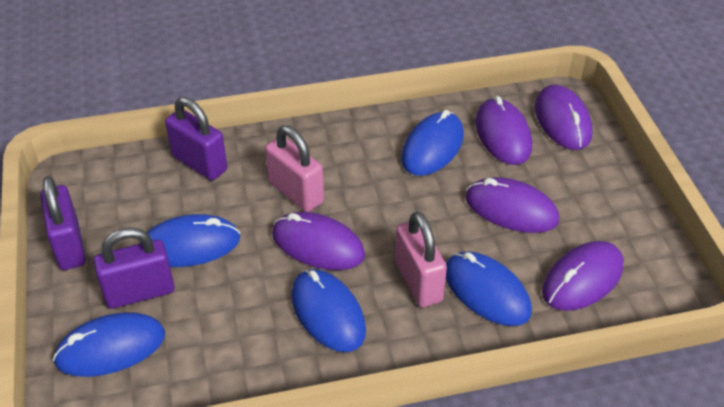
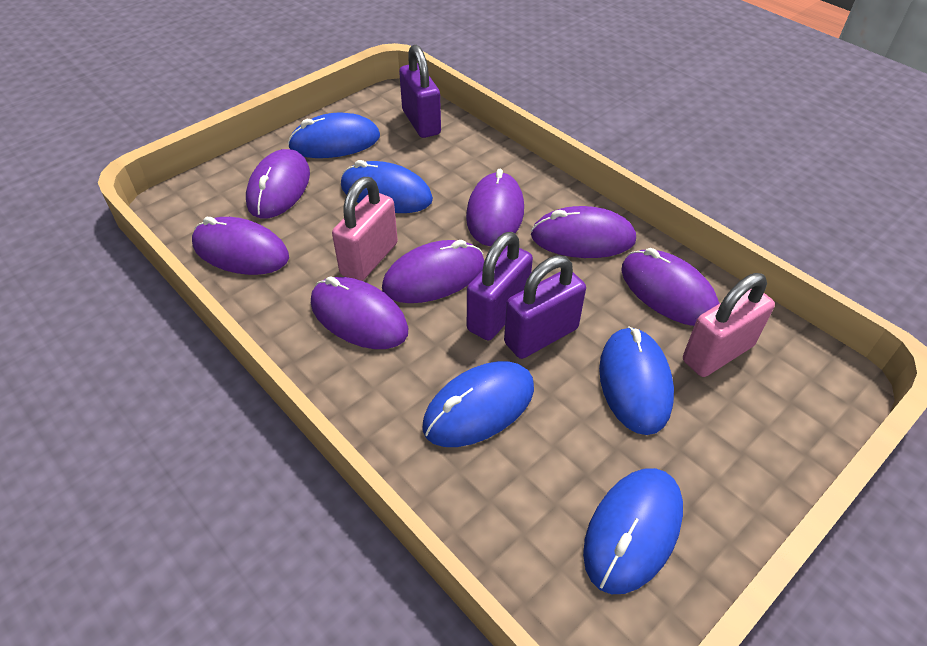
purple mouse: [272,212,365,270] [465,177,559,233] [475,96,532,165] [535,85,592,150] [542,241,624,311] = 5 -> [192,217,289,275] [246,149,310,218] [311,276,408,349] [382,240,484,303] [466,169,524,246] [531,206,636,258] [621,248,720,326] = 7

